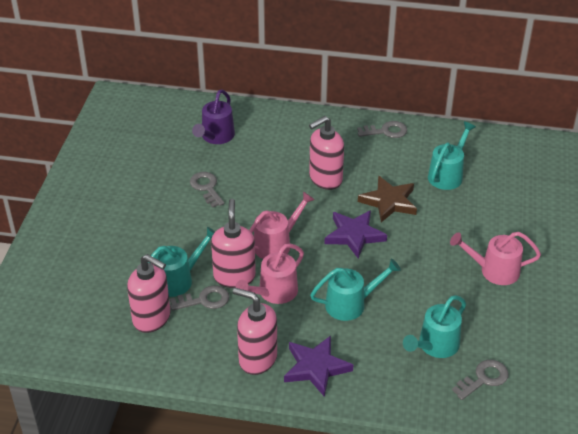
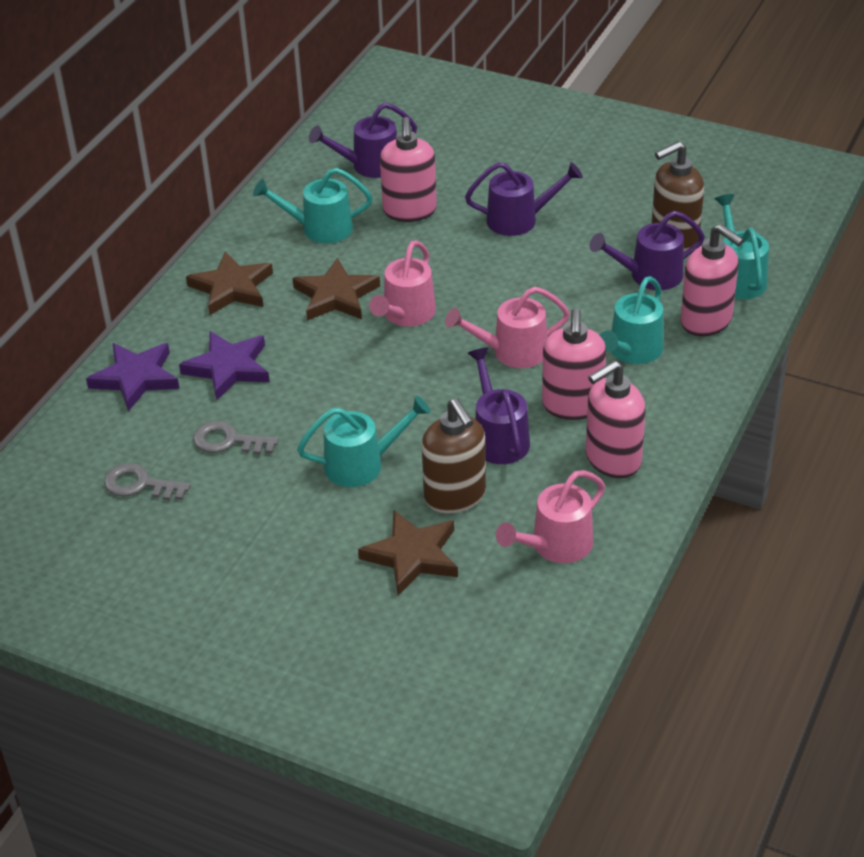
brown soap dispenser: none = 0 -> [422,398,486,514] [652,141,704,252] = 2
brown star: [358,176,417,223] = 1 -> [186,251,273,315] [293,258,380,321] [358,510,458,595] = 3
grey key: [170,285,229,311] [190,172,225,208] [357,121,407,138] [452,360,508,400] = 4 -> [104,463,191,501] [193,421,279,455] = 2
purple watering can: [192,90,235,144] = 1 -> [309,103,417,178] [465,162,583,236] [468,347,530,464] [590,211,705,290] = 4

